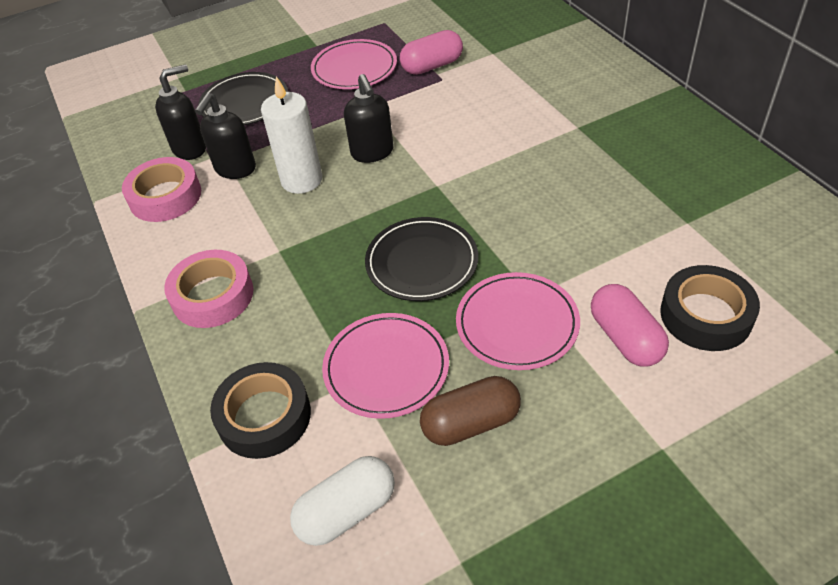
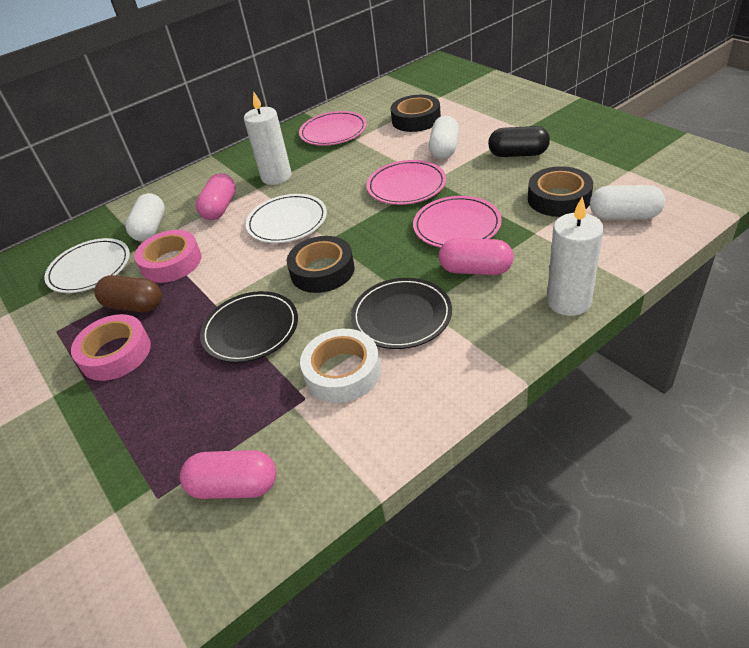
black capsule: none = 0 -> [488,126,550,157] = 1
black soap dispenser: [155,64,206,160] [195,92,256,179] [344,74,394,163] = 3 -> none = 0
black tape: [210,362,311,459] [660,265,760,351] = 2 -> [287,236,355,293] [390,95,441,132] [528,166,593,217] = 3
pink capsule: [400,30,463,75] [591,284,669,367] = 2 -> [180,450,276,499] [196,173,236,220] [439,238,514,275] = 3
white candle: [261,76,322,194] = 1 -> [244,91,292,185] [547,197,604,316] = 2
white capsule: [290,456,395,546] = 1 -> [125,193,165,241] [429,116,459,159] [590,185,665,220] = 3
white plate: none = 0 -> [44,238,130,293] [246,194,327,243] = 2
white tape: none = 0 -> [300,329,381,403] = 1

